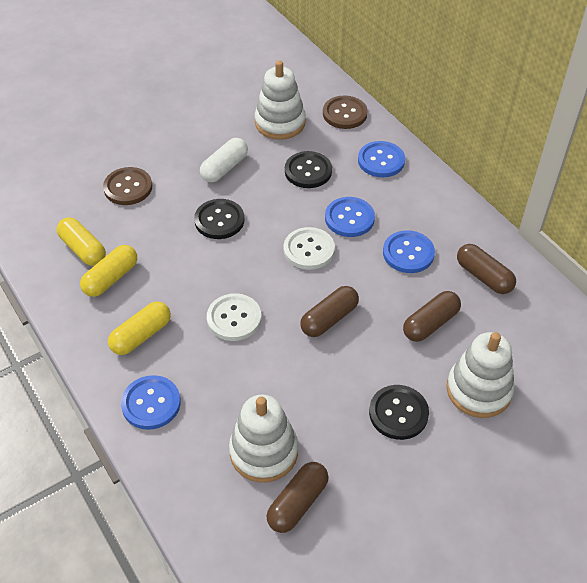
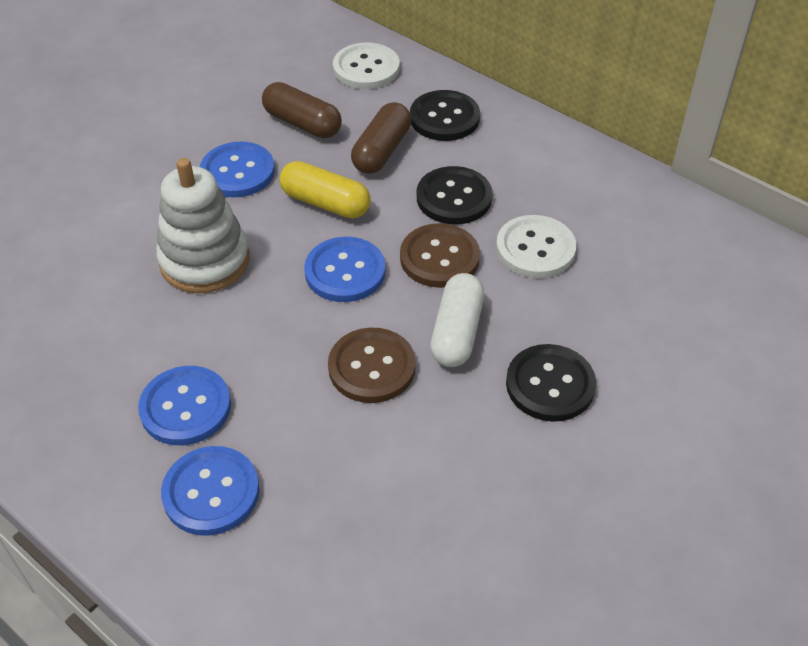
brown capsule: [266,462,329,533] [300,286,359,337] [403,291,461,342] [457,244,516,294] = 4 -> [262,82,342,138] [351,102,411,174] = 2
white stacking toy: [229,395,298,483] [255,61,306,140] [446,332,515,418] = 3 -> [156,158,250,293] = 1
yellow capsule: [57,217,106,266] [80,245,137,297] [108,301,171,355] = 3 -> [279,161,370,218] = 1

